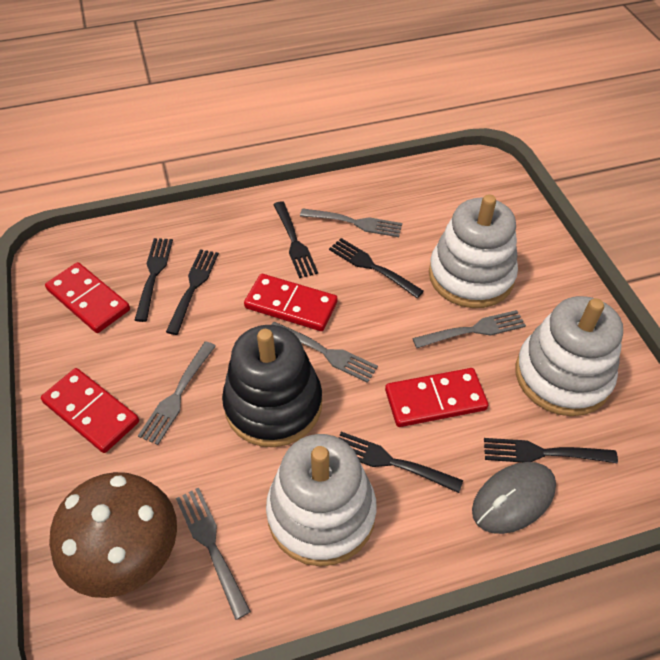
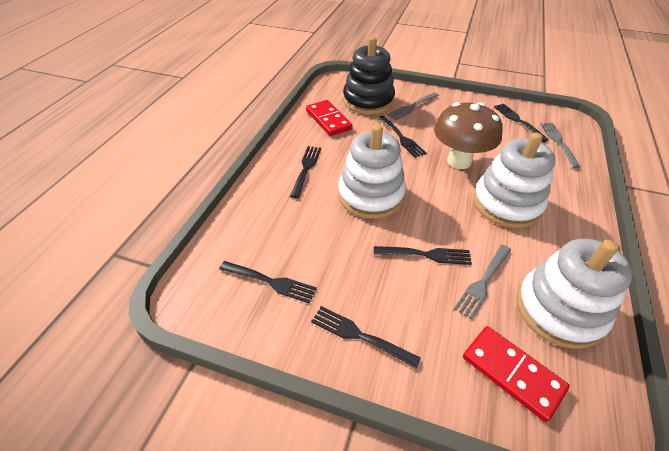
grey fork: [138,341,216,445] [176,487,251,620] [271,322,378,383] [300,208,402,237] [412,310,526,348] = 5 -> [387,92,439,121] [454,245,511,319] [540,123,580,168] = 3
grey mouse: [472,462,556,534] = 1 -> none = 0
red domino: [41,368,139,453] [45,262,130,333] [244,274,337,331] [385,368,488,427] = 4 -> [306,100,353,136] [463,326,570,422] = 2

